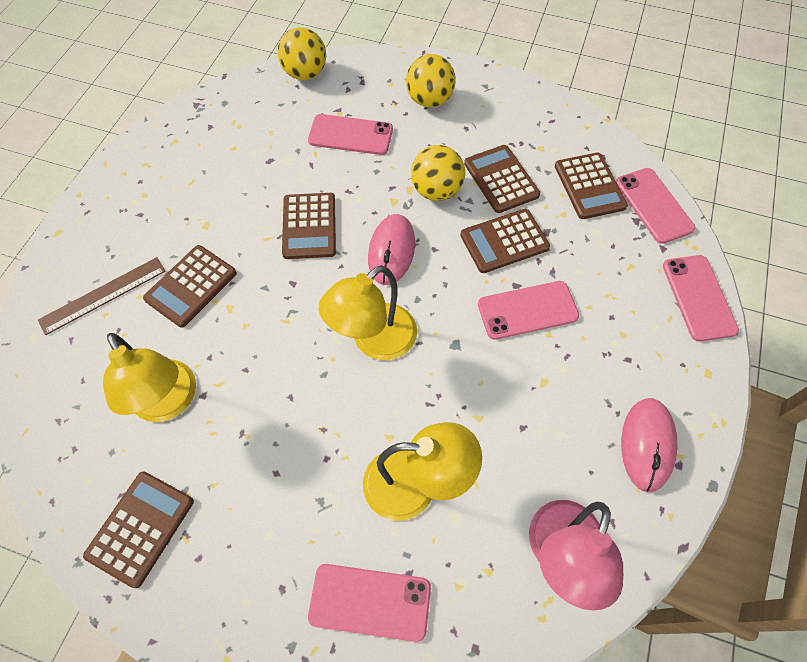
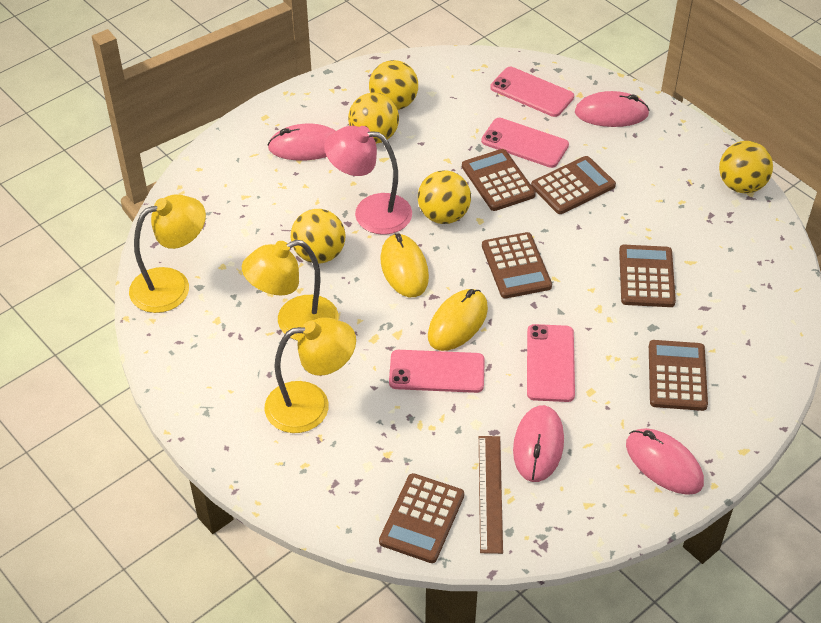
pink mouse: [368,214,415,285] [621,398,678,492] = 2 -> [268,124,335,161] [513,405,564,482] [575,91,650,127] [626,428,704,495] = 4
pink phone: [308,114,393,155] [308,564,431,642] [478,281,579,340] [616,168,696,244] [663,255,739,341] = 5 -> [389,350,485,393] [481,118,569,168] [490,67,574,117] [527,324,575,402] = 4
yellow ball: [277,27,326,80] [406,54,456,107] [411,145,465,201] = 3 -> [291,209,345,264] [348,93,399,144] [369,60,418,110] [418,170,471,224] [719,141,773,193] = 5
yellow mouse: none = 0 -> [380,234,429,297] [428,289,488,351] = 2

